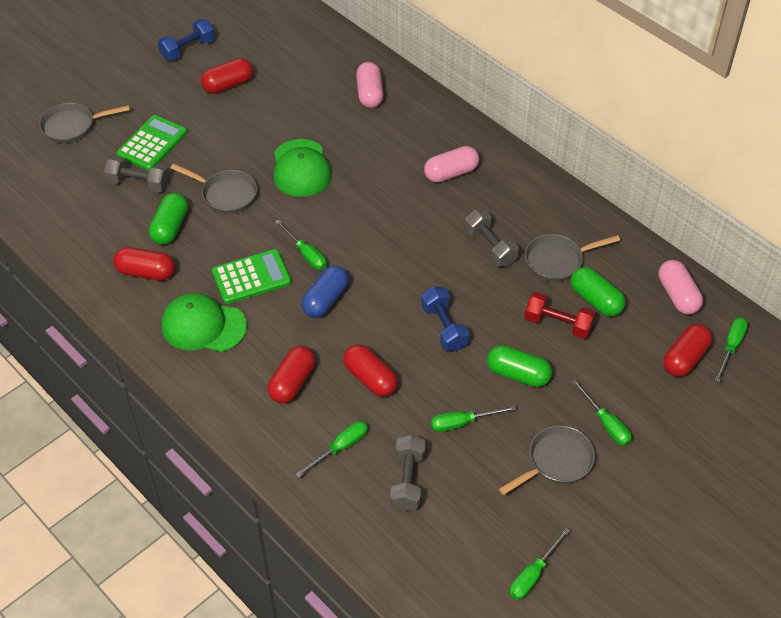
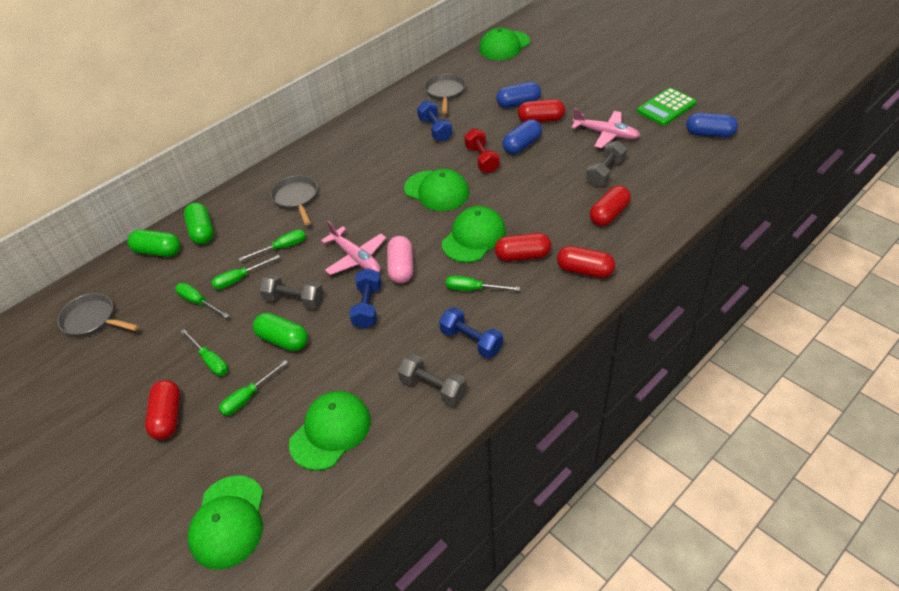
blue capsule: [301,265,349,318] = 1 -> [496,82,541,108] [502,119,542,154] [686,113,738,138] = 3
blue dumbbell: [158,19,215,61] [421,286,469,351] = 2 -> [349,268,382,329] [417,100,453,142] [439,307,503,359] = 3
green calculator: [117,115,187,171] [212,249,291,304] = 2 -> [637,88,697,126] = 1
green cap: [161,293,247,352] [273,139,332,197] = 2 -> [187,475,263,570] [289,391,371,471] [404,169,470,211] [442,206,506,263] [479,28,530,60] = 5
grey pan: [39,103,130,143] [171,164,257,214] [499,425,595,495] [525,234,620,281] = 4 -> [57,293,139,337] [270,175,318,225] [425,74,466,113] = 3
pink capsule: [356,62,384,108] [424,146,479,183] [658,260,703,315] = 3 -> [387,236,413,283] = 1
pink plane: none = 0 -> [321,221,386,275] [571,108,641,148] = 2

